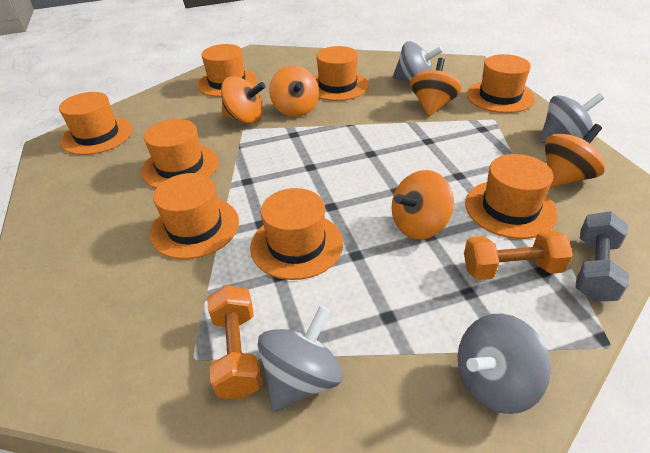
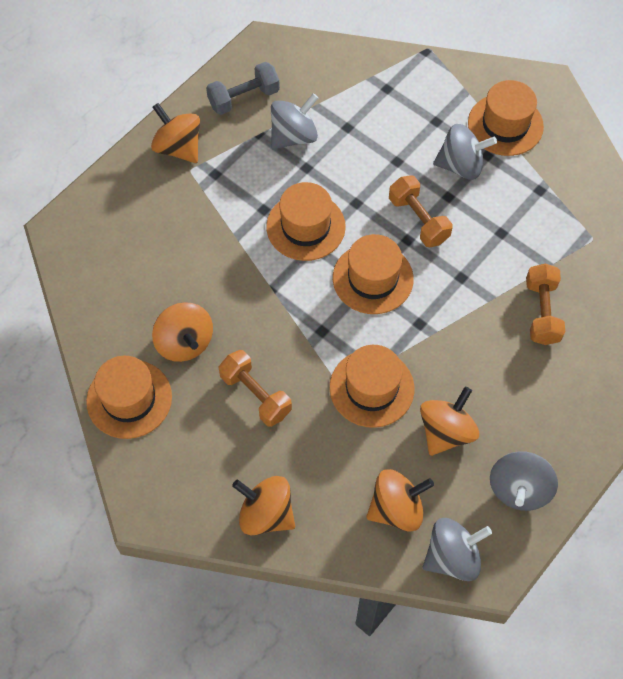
orange dumbbell: [207,285,262,399] [464,230,573,280] = 2 -> [218,350,292,427] [389,175,453,247] [526,263,565,345] = 3
orange hat: [59,92,132,155] [141,119,218,188] [150,173,239,259] [197,44,257,97] [250,188,343,280] [314,46,369,101] [465,154,558,239] [467,54,535,113] = 8 -> [86,356,172,439] [266,182,346,261] [330,345,414,428] [333,234,414,314] [468,80,544,156] = 5

